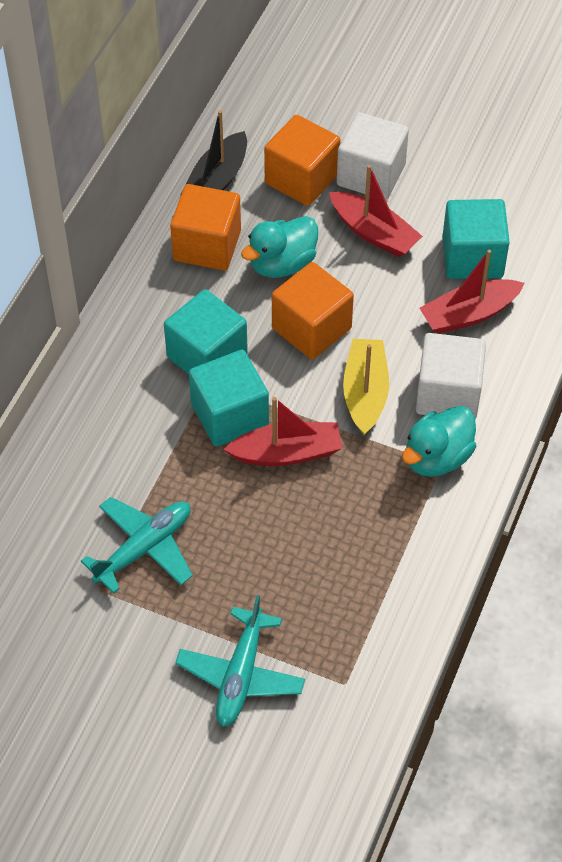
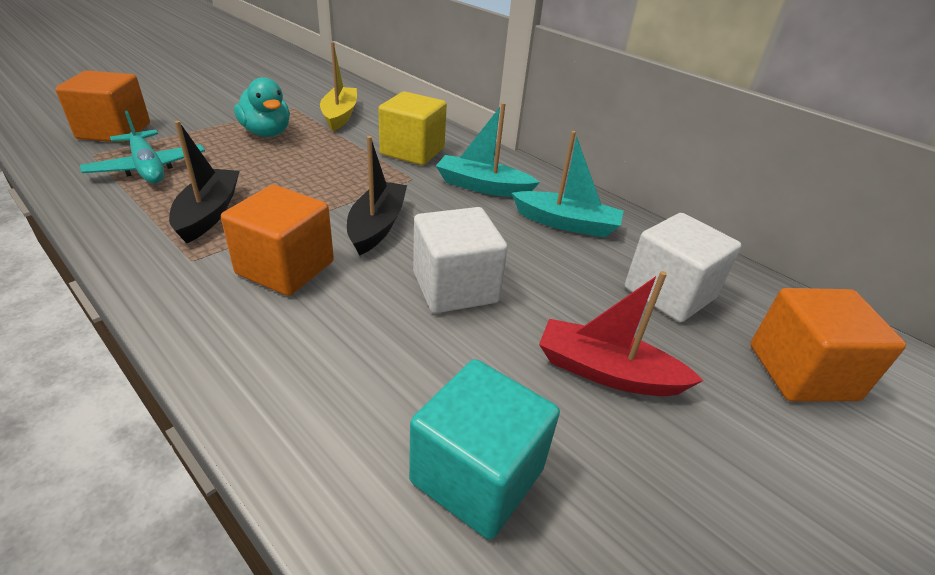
black boat: [180,110,247,196] = 1 -> [169,121,240,243] [347,136,407,256] = 2
red boat: [224,397,342,466] [329,165,423,257] [420,250,525,334] = 3 -> [539,271,704,396] = 1
turquoise boat: none = 0 -> [436,103,540,197] [511,131,624,238] = 2
turquoise cube: [164,289,248,374] [189,350,269,446] [442,199,510,279] = 3 -> [409,359,560,540] = 1
turquoise duck: [241,216,318,278] [402,406,476,477] = 2 -> [234,77,290,137] = 1
turquoise plane: [81,497,193,594] [175,595,305,727] = 2 -> [80,111,205,183] = 1
yellow cube: none = 0 -> [378,91,447,165] = 1

